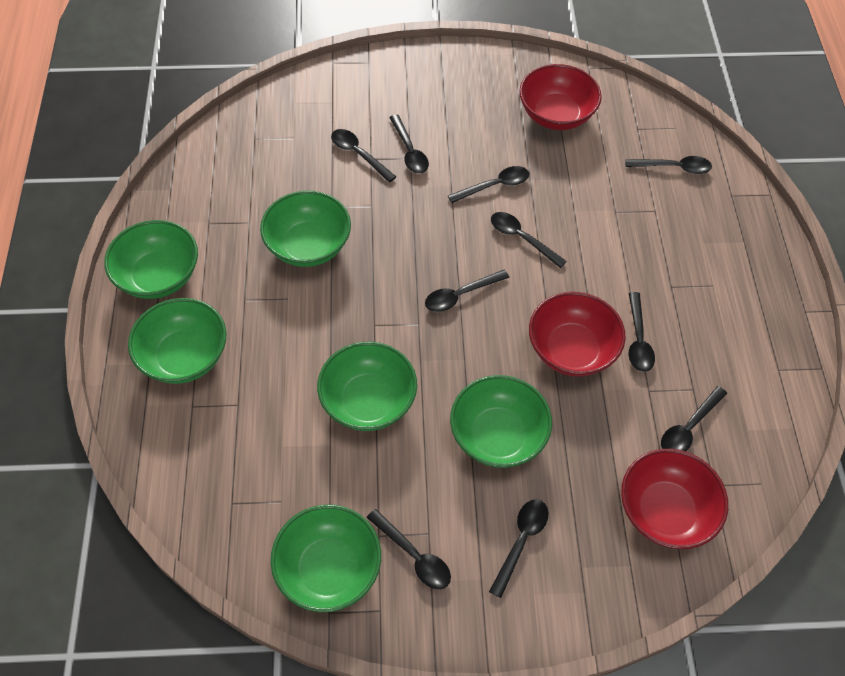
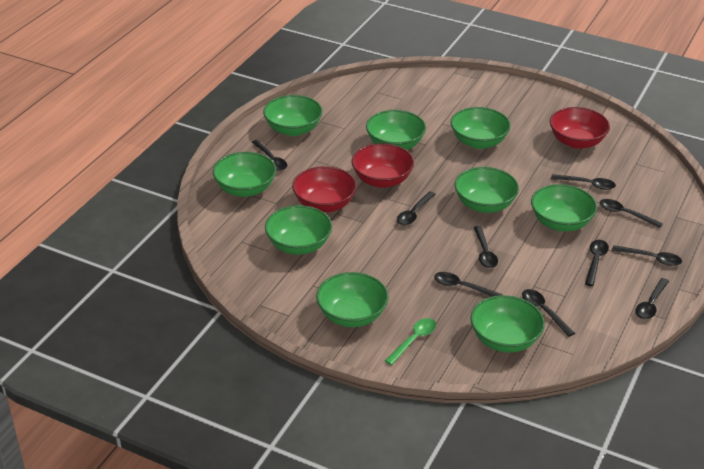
green bowl: [104,220,198,299] [128,298,226,384] [260,191,351,267] [271,504,381,612] [317,342,417,431] [450,375,552,468] = 6 -> [213,152,276,197] [263,95,323,136] [265,205,332,255] [316,272,389,327] [366,110,426,150] [451,107,511,149] [454,167,519,213] [470,295,545,353] [531,184,597,232] = 9
green spoon: none = 0 -> [385,318,436,365] = 1

